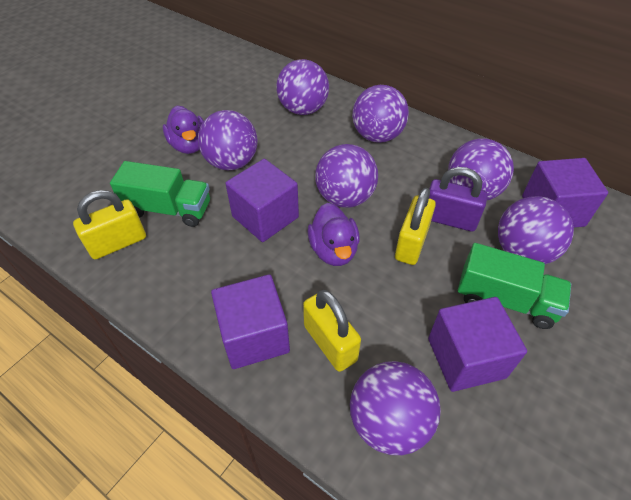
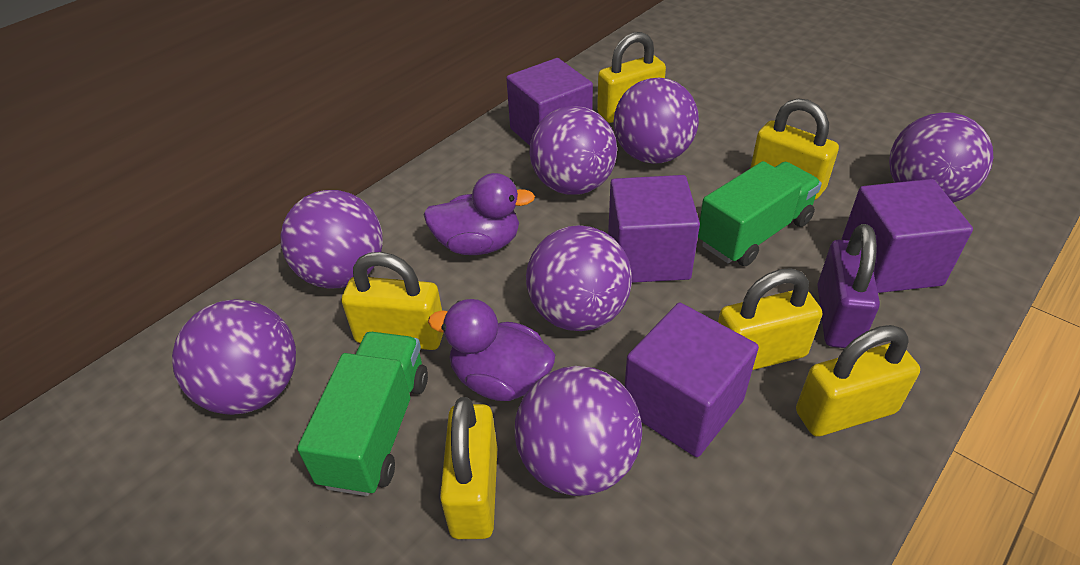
yellow padlock: [73,190,146,259] [303,290,361,372] [395,188,436,265] = 3 -> [342,252,443,350] [440,397,497,539] [597,32,666,123] [718,268,822,370] [750,98,839,200] [796,325,920,437] = 6

